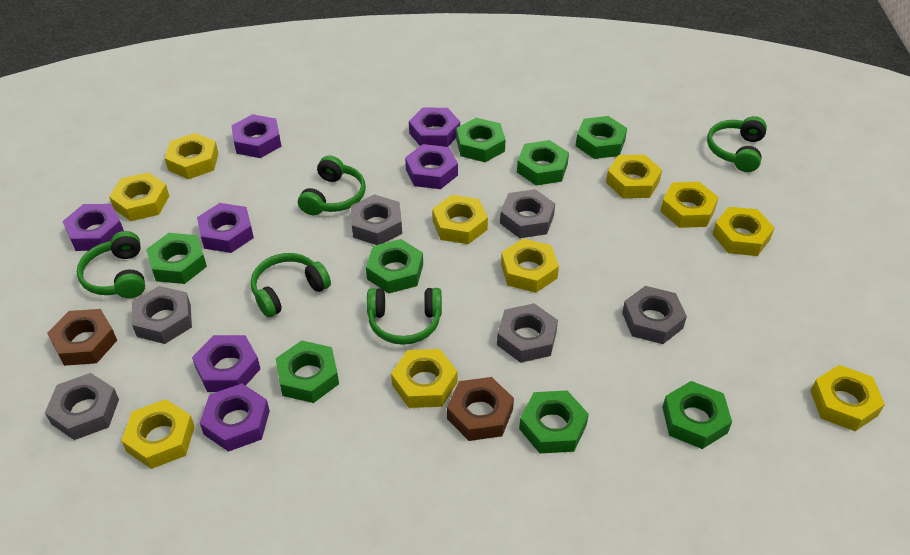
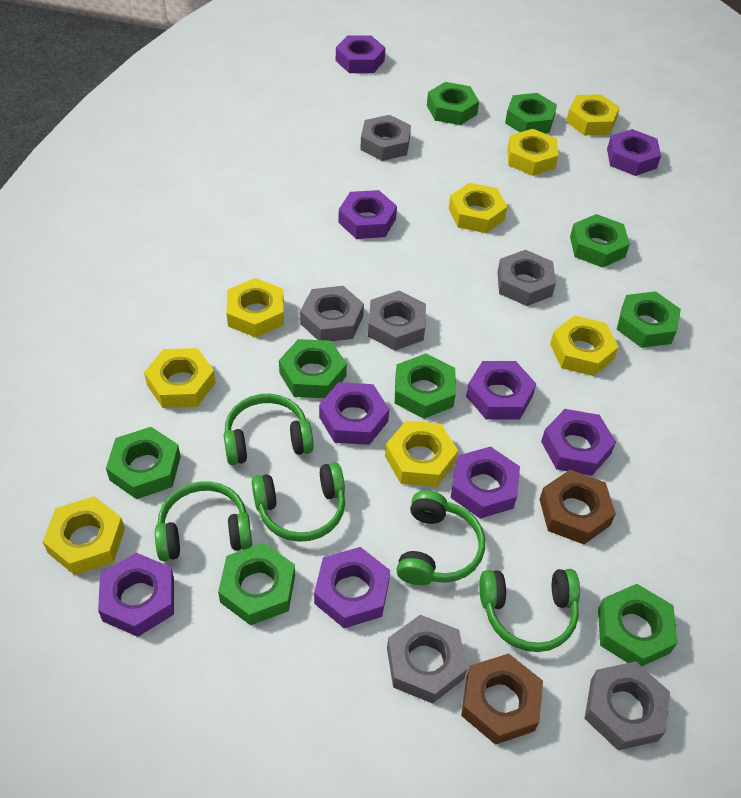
green nut: [146,233,207,284] [276,340,339,403] [366,239,423,293] [456,118,506,162] [517,140,569,186] [519,391,589,454] [576,116,627,159] [662,381,732,449] = 8 -> [106,427,181,499] [218,543,295,625] [279,339,347,398] [395,353,456,419] [427,82,479,125] [505,93,557,133] [570,214,630,268] [598,584,678,666] [617,291,681,348] = 9
purple nut: [62,204,124,251] [192,335,260,392] [197,203,254,253] [200,384,270,452] [231,114,281,158] [405,144,458,189] [409,108,460,147] = 7 -> [98,553,174,637] [314,547,390,628] [319,382,389,445] [336,36,385,73] [338,190,397,239] [450,446,520,519] [466,361,536,420] [541,409,616,476] [607,129,661,176] = 9
yellow nut: [109,172,169,221] [121,399,195,469] [165,133,219,179] [391,349,457,408] [432,195,488,244] [501,238,559,293] [606,155,662,198] [660,182,719,228] [712,207,774,256] [811,365,885,431] = 10 -> [43,496,125,575] [144,348,216,408] [227,278,284,338] [385,421,458,487] [449,183,507,233] [507,129,559,176] [550,315,619,376] [566,94,620,135] = 8

